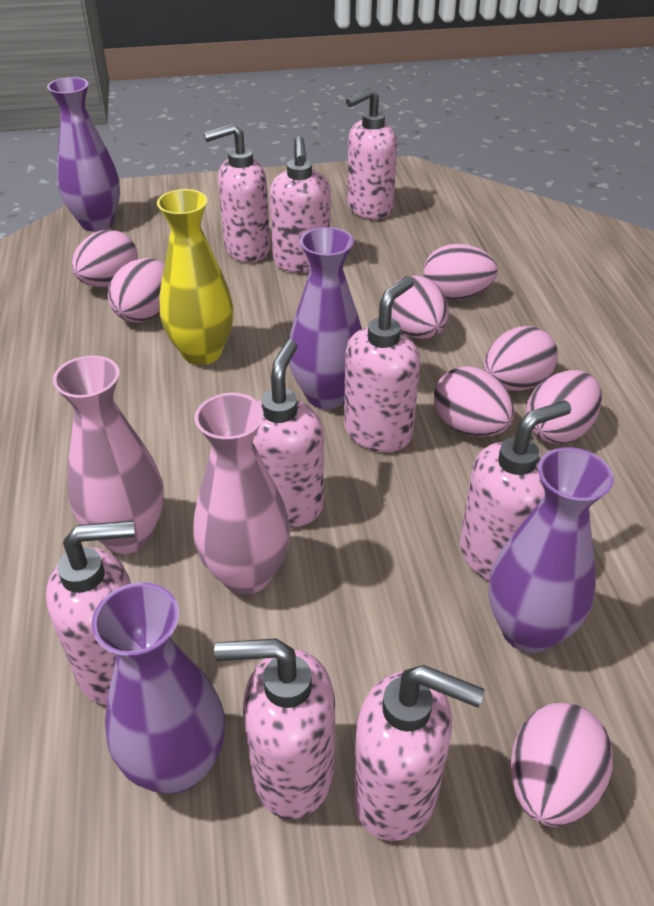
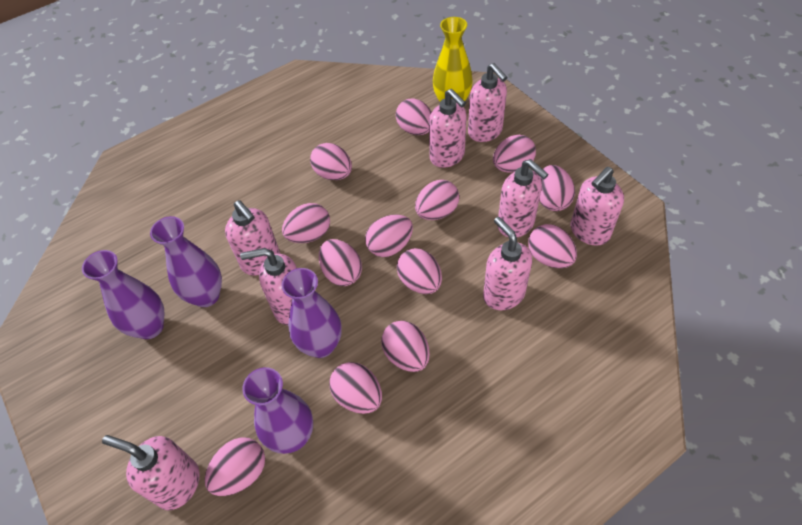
pink egg: [72,229,138,287] [108,258,165,323] [391,276,449,339] [423,244,498,300] [434,366,515,437] [484,326,558,391] [511,703,613,827] [526,370,602,444] = 8 -> [205,437,265,496] [282,203,330,243] [310,143,352,180] [319,239,362,286] [329,362,382,414] [365,215,413,257] [381,321,430,372] [396,98,432,135] [397,248,442,294] [415,180,459,220] [493,135,536,173] [528,224,577,268] [539,165,575,211] = 13
pink soap dispenser: [46,520,134,705] [203,123,270,262] [214,638,335,819] [253,340,324,528] [270,136,331,273] [344,276,420,452] [346,87,397,219] [353,665,485,841] [460,400,571,581] = 9 -> [102,435,200,510] [225,200,280,276] [240,248,297,325] [429,89,467,168] [468,63,507,142] [483,217,532,310] [498,159,549,237] [570,167,624,246] = 8
pink vase: [53,355,164,554] [193,393,290,595] = 2 -> none = 0

